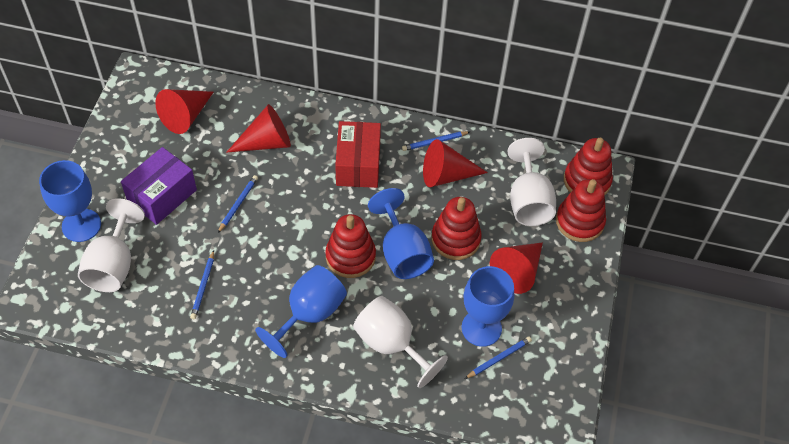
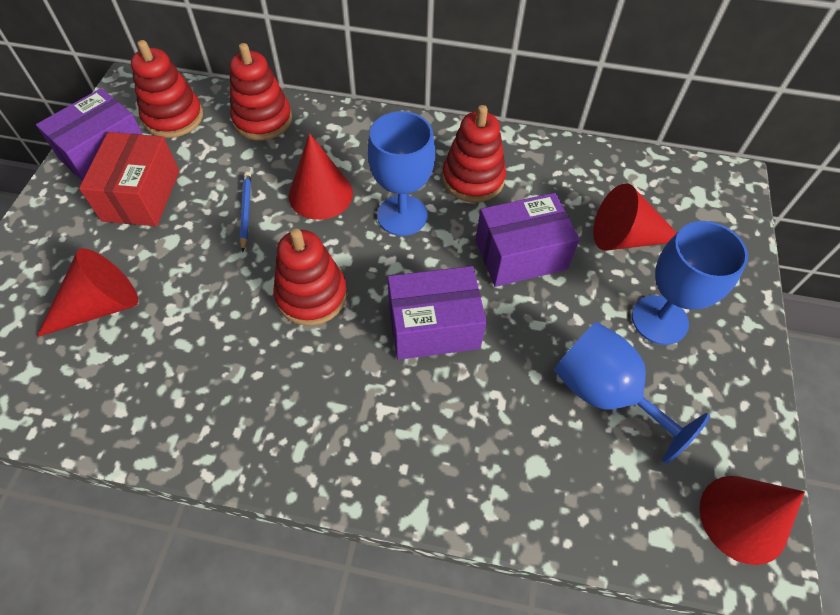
blue goblet: [39,160,101,242] [255,265,347,358] [368,188,434,279] [462,266,514,347] = 4 -> [368,111,435,236] [554,322,710,464] [632,221,748,345] = 3
blue pencil: [190,250,214,319] [218,175,258,233] [402,131,470,151] [465,336,532,379] = 4 -> [240,172,251,252] = 1
purple box: [121,147,197,225] = 1 -> [36,88,143,181] [387,266,487,360] [476,193,580,287] = 3
white goblet: [78,198,145,292] [353,296,448,388] [507,138,556,226] = 3 -> none = 0

